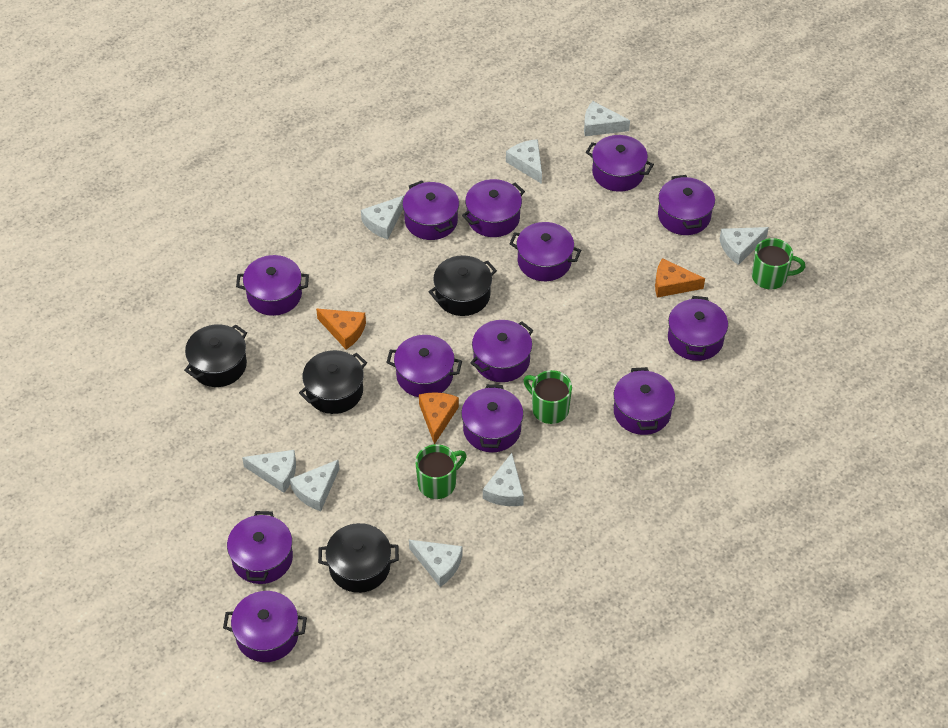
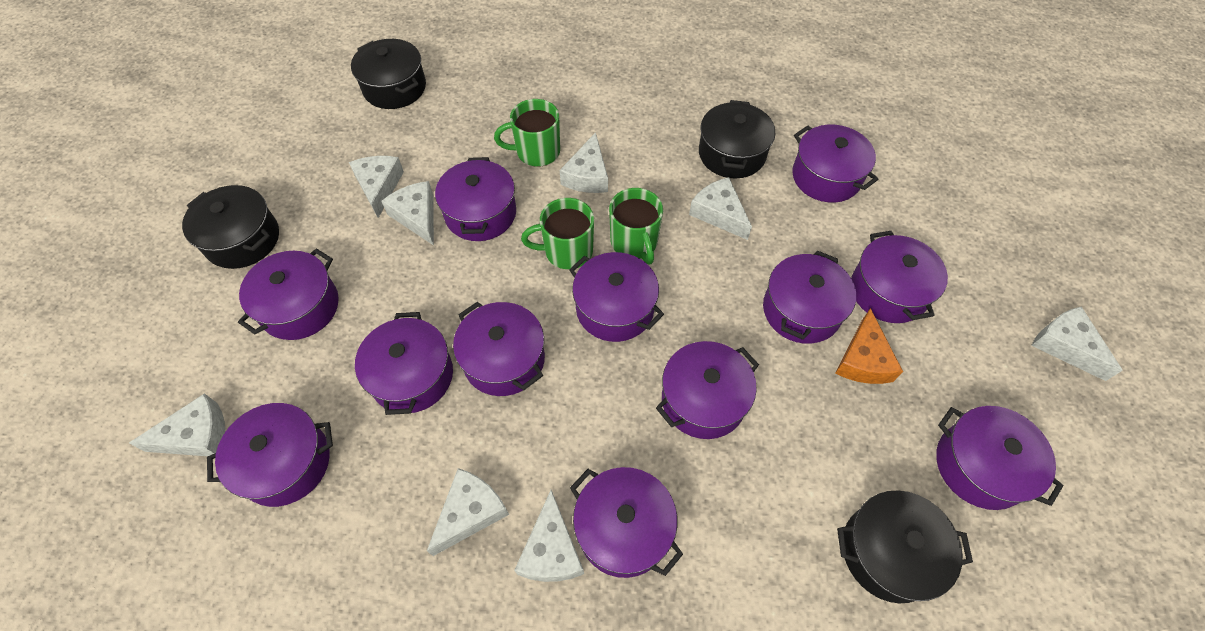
orange cheese: [316,309,366,349] [419,392,459,444] [655,258,705,298] = 3 -> [835,308,903,384] = 1
purple pot: [223,591,307,662] [227,511,293,584] [236,255,309,316] [386,335,462,397] [402,181,459,240] [461,384,523,452] [462,179,525,237] [470,320,533,382] [509,222,581,281] [586,135,654,192] [614,367,675,435] [658,175,715,235] [668,296,728,361] = 13 -> [207,403,333,507] [238,249,339,340] [355,312,453,415] [435,157,516,241] [453,302,545,396] [569,252,664,342] [570,467,683,578] [656,341,759,439] [763,251,856,344] [792,125,878,203] [851,231,948,323] [936,406,1064,510] = 12

